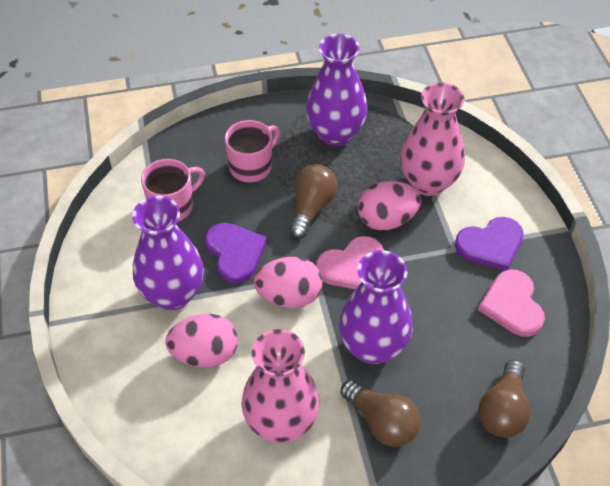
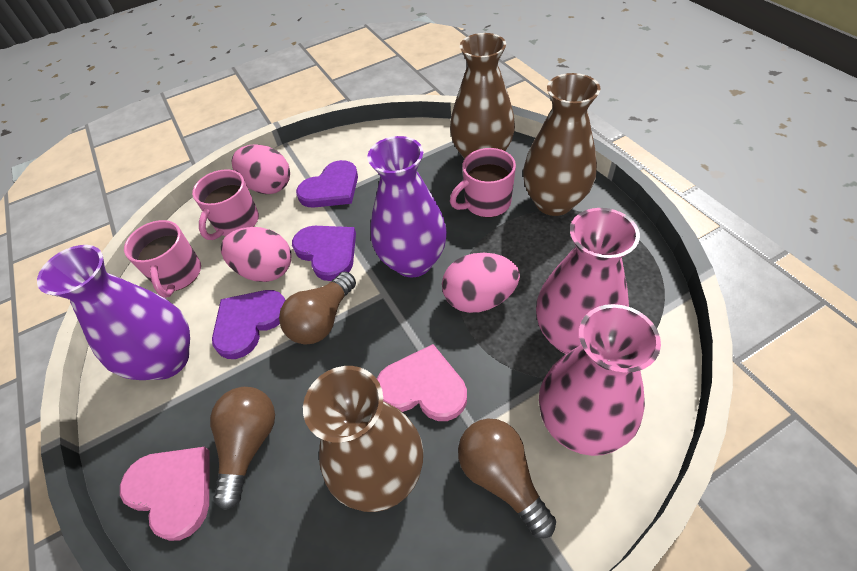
brown vase: none = 0 -> [303,366,423,512] [450,33,515,159] [523,73,601,216] = 3
pink mug: [141,159,205,222] [225,120,280,183] = 2 -> [124,220,201,298] [192,169,259,240] [450,148,516,217] = 3
purple heart: [205,222,267,283] [455,217,523,271] = 2 -> [212,290,285,359] [292,226,356,281] [296,160,358,208] = 3
purple vase: [132,196,204,310] [306,34,368,146] [339,250,413,364] = 3 -> [37,245,190,380] [367,136,447,278] = 2

